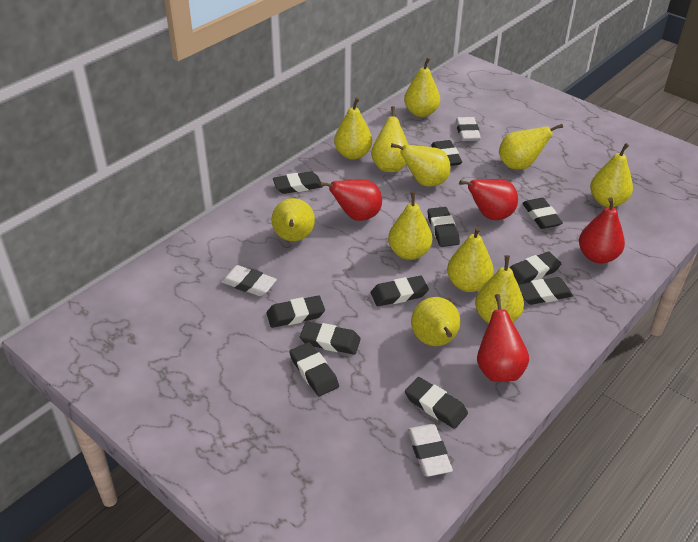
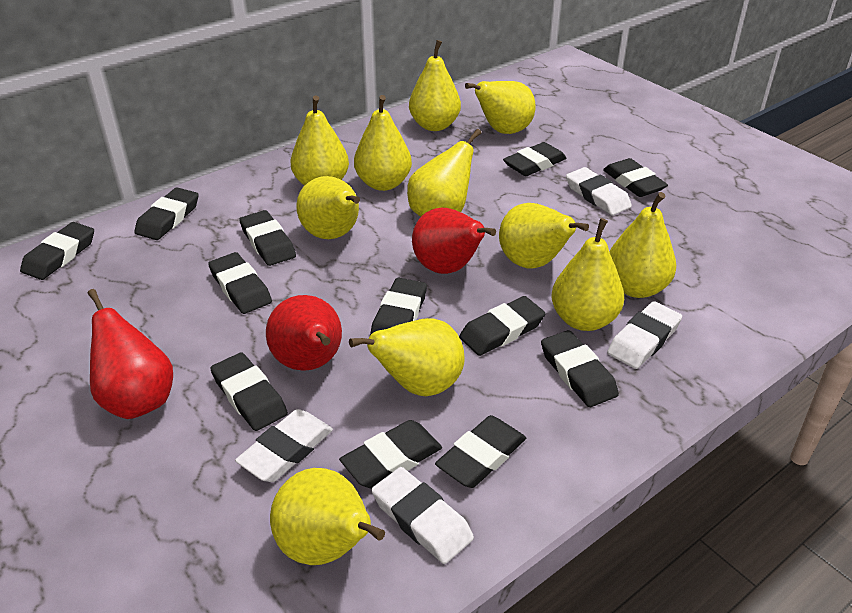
black eraser: [266,295,325,328] [273,171,323,194] [289,342,339,396] [300,321,361,355] [371,276,429,306] [405,377,468,429] [428,207,460,247] [431,140,462,166] [510,251,561,285] [519,277,573,305] [522,198,563,229] = 11 -> [20,222,94,280] [134,187,199,240] [208,252,272,314] [210,352,288,431] [239,210,296,266] [339,420,442,488] [370,278,427,335] [435,415,526,488] [459,296,546,356] [503,142,567,176] [541,330,619,407] [603,158,668,197] = 12
red pear: [319,179,382,221] [459,179,518,220] [477,294,529,382] [579,198,625,264] = 4 -> [87,289,173,419] [266,295,342,371] [412,208,496,274] = 3
white eraser: [221,265,277,296] [408,424,453,477] [456,117,481,141] = 3 -> [235,409,333,482] [371,467,474,564] [566,167,632,215] [607,301,682,369] = 4

